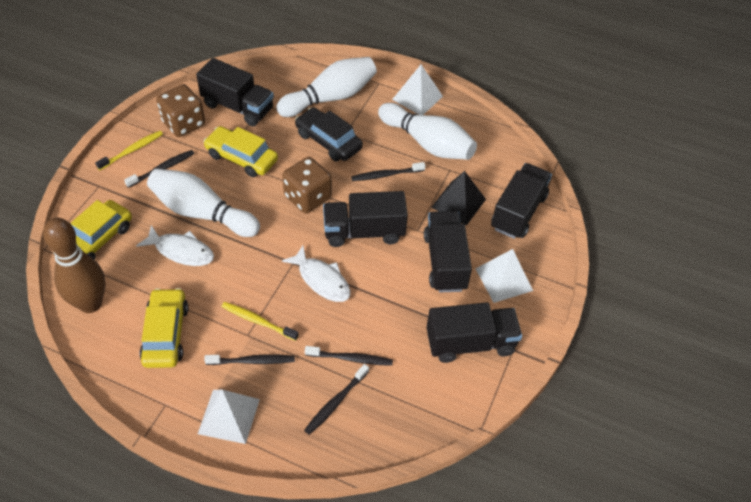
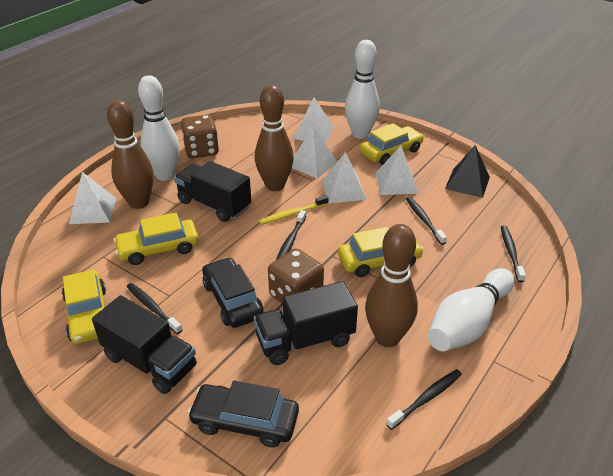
black car: [295,107,363,162] = 1 -> [187,381,299,447] [202,257,263,328] = 2
black truck: [196,58,274,126] [323,191,408,247] [424,211,472,292] [426,302,522,363] [491,163,552,239] = 5 -> [92,295,197,394] [174,161,251,222] [254,281,358,365] = 3
brown bowling pin: [43,218,105,313] = 1 -> [107,100,154,209] [255,85,294,191] [365,224,418,347] = 3
white fish: [136,225,214,266] [282,245,350,302] = 2 -> none = 0
white pyramid: [198,390,260,444] [392,65,443,115] [476,249,533,303] = 3 -> [69,172,116,224] [292,127,338,178] [293,97,334,144] [322,152,366,203] [375,145,419,195] = 5
yellow car: [53,200,132,260] [139,288,188,368] [203,126,278,177] = 3 -> [62,270,106,344] [113,213,199,265] [338,227,424,277] [360,123,424,165] = 4
yellow toothbrush: [95,131,163,170] [221,302,299,341] = 2 -> [259,195,328,225] = 1

